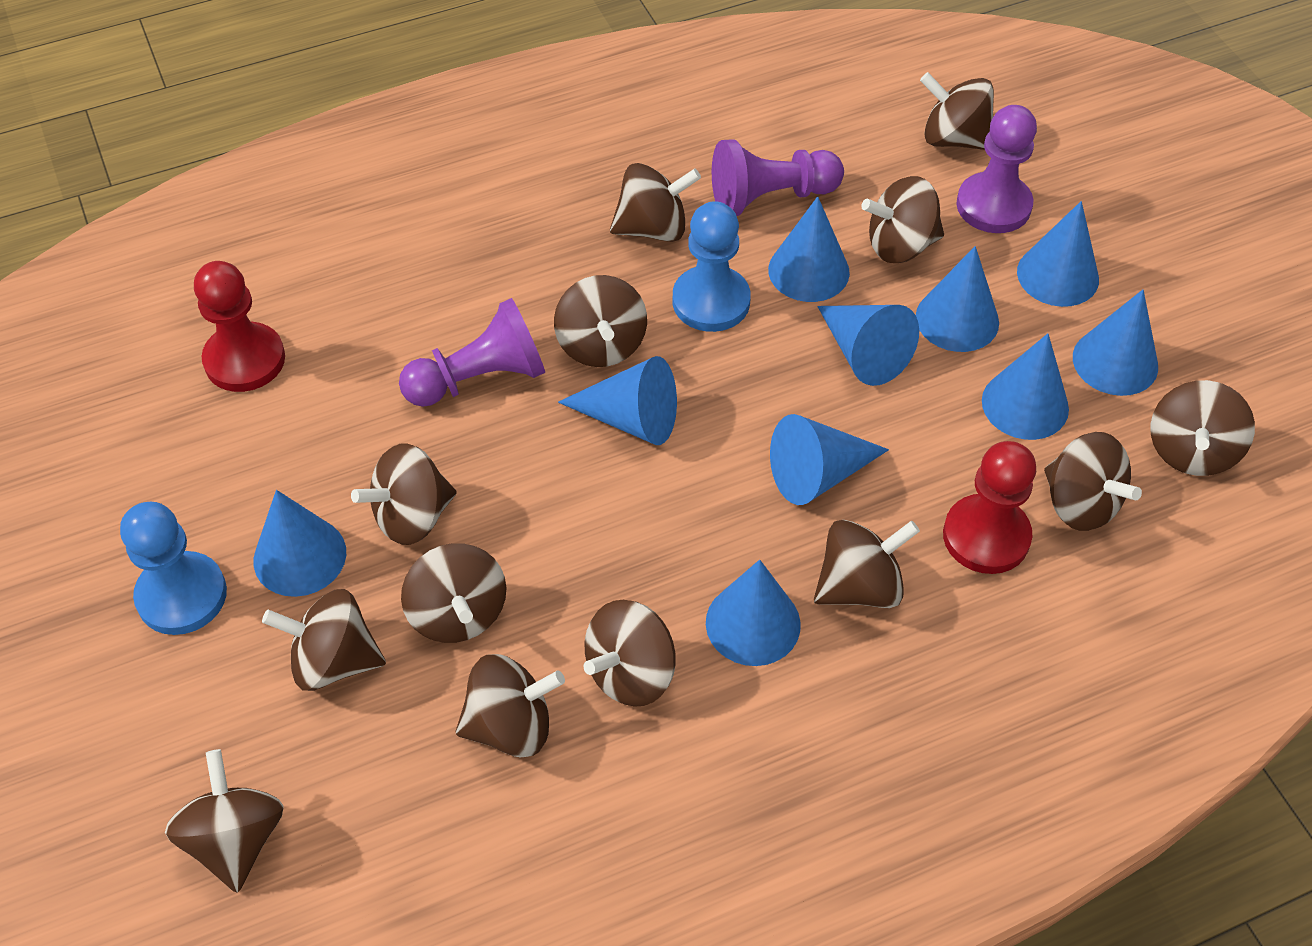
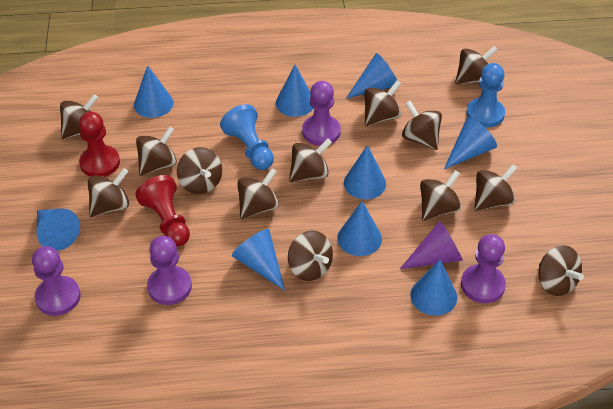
blue cone: [254,490,346,597] [558,356,677,445] [706,560,801,666] [768,196,850,302] [770,414,889,505] [817,305,919,386] [916,246,999,352] [982,333,1069,440] [1017,201,1099,307] [1073,290,1158,396] = 10 -> [37,208,80,251] [134,65,173,118] [232,229,285,291] [276,65,314,117] [337,201,382,256] [344,145,386,199] [346,53,397,99] [410,260,457,316] [444,117,497,169] = 9
purple cone: none = 0 -> [400,221,463,269] = 1
purple pawn: [399,298,545,407] [712,139,844,216] [957,105,1037,233] = 3 -> [32,246,81,316] [147,236,192,305] [302,81,341,146] [461,234,506,303] = 4

